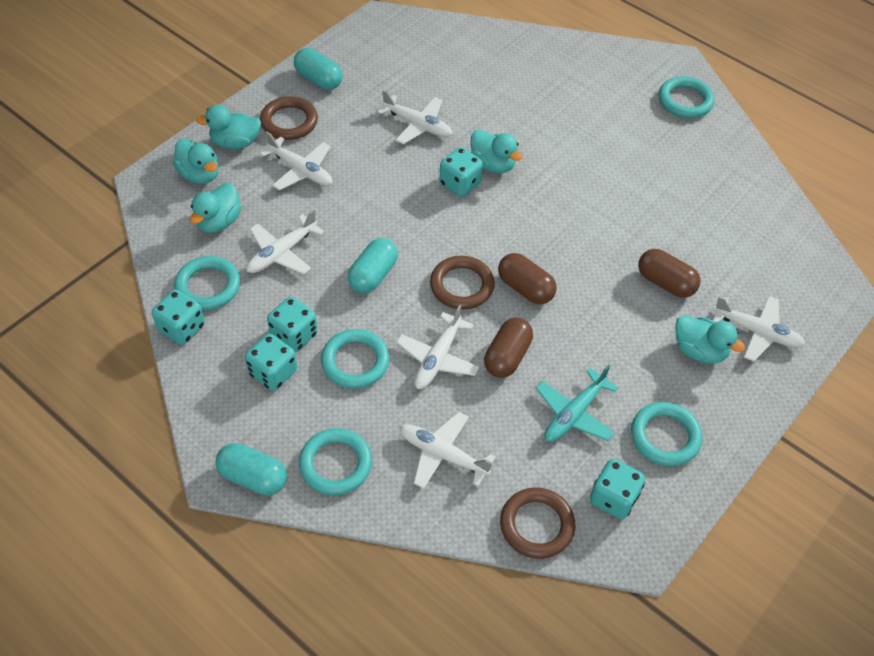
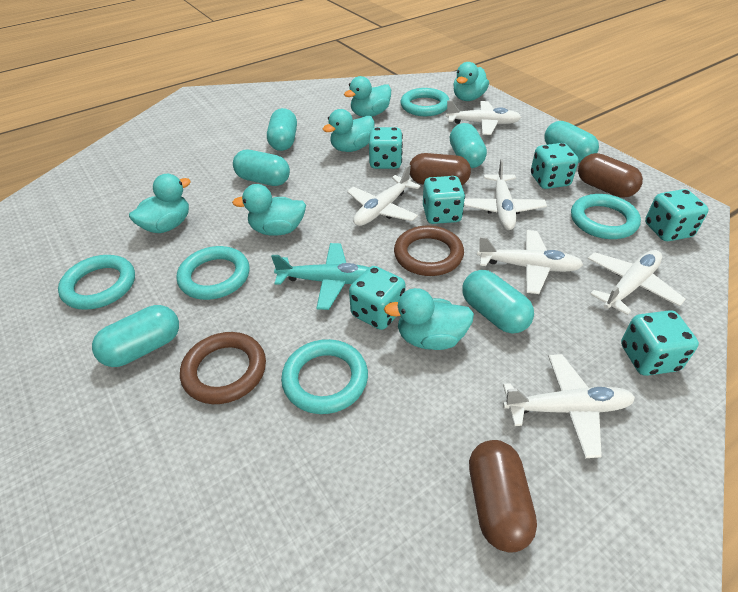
brown ring: [260,96,318,140] [430,256,495,310] [500,487,575,559] = 3 -> [180,332,266,404] [394,225,464,276] = 2
turquoise capsule: [215,443,287,495] [294,48,342,90] [348,238,398,293] = 3 -> [92,305,179,367] [233,150,290,186] [267,108,297,151] [450,123,487,168] [462,270,534,334] [545,121,599,163] = 6
turquoise dice: [152,290,205,345] [245,334,297,391] [267,297,318,352] [439,147,483,197] [590,459,645,519] = 5 -> [349,266,406,330] [369,127,403,169] [423,176,465,224] [531,143,578,189] [621,310,699,376] [645,189,709,241] = 6
turquoise duck: [173,138,219,184] [190,183,241,233] [196,105,261,149] [470,130,523,173] [675,315,745,364] = 5 -> [129,174,191,233] [232,184,306,236] [323,109,374,152] [344,76,391,117] [384,288,474,350] [453,62,489,101] = 6

